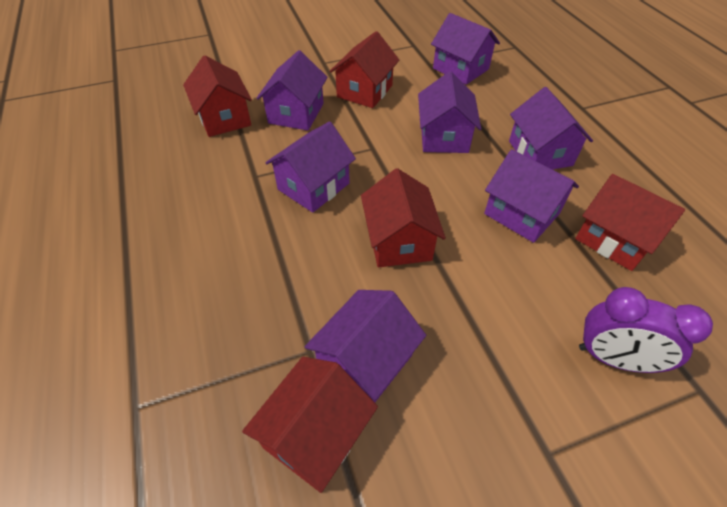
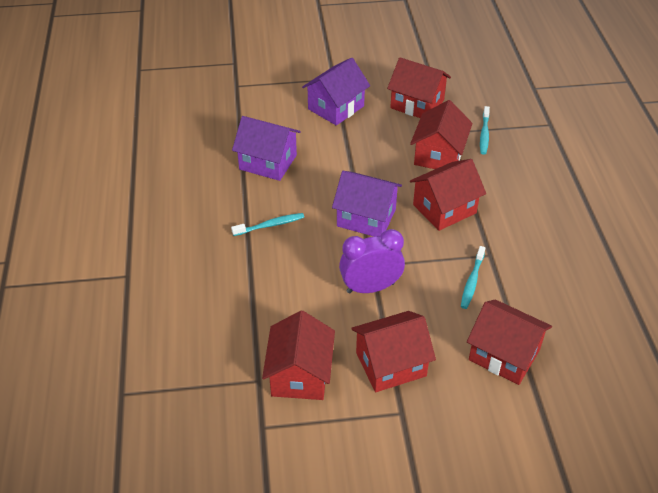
purple house: [256,50,328,131] [265,121,356,213] [305,290,426,402] [418,71,481,153] [431,13,500,85] [484,149,579,243] [509,87,593,170] = 7 -> [232,116,301,181] [302,58,370,126] [332,171,402,237] = 3
red house: [183,55,252,137] [242,357,378,493] [329,31,399,108] [361,168,446,267] [575,174,685,271] = 5 -> [262,311,335,400] [351,311,436,392] [387,57,451,118] [410,100,473,169] [410,159,486,231] [467,300,552,385] = 6
turquoise toothbrush: none = 0 -> [231,213,304,236] [461,246,485,309] [480,106,490,155] = 3

